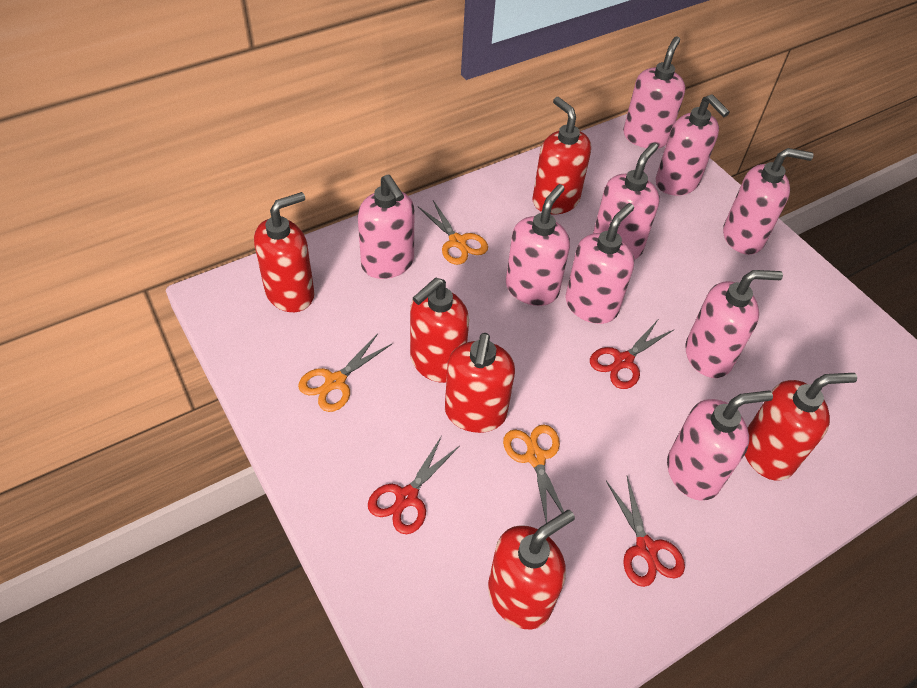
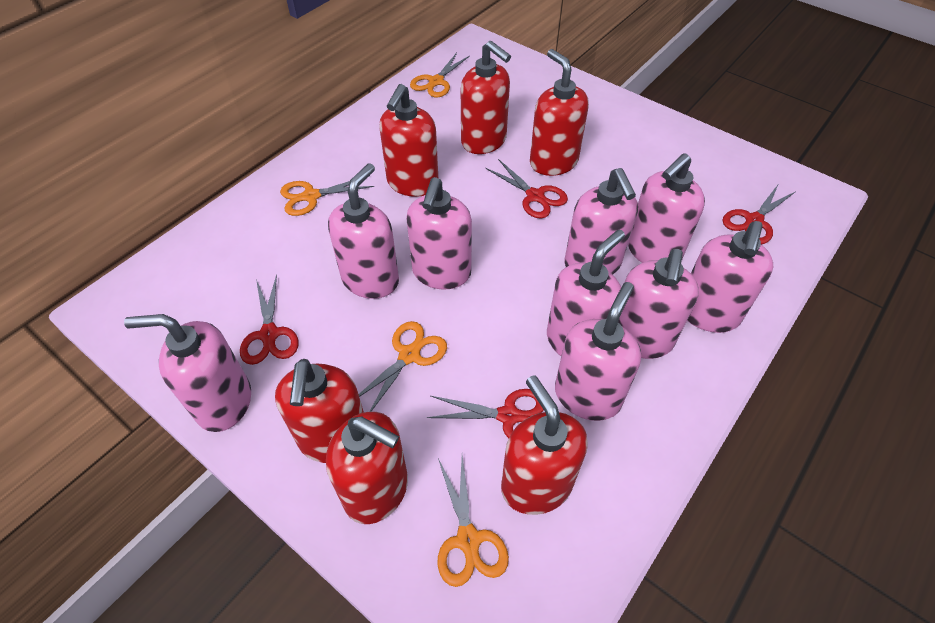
orange scissors: [298,334,392,412] [418,200,488,265] [503,425,564,523] = 3 -> [280,181,374,216] [359,321,447,411] [410,53,470,98] [438,455,509,587] = 4
red scissors: [368,436,459,534] [590,320,673,389] [606,476,685,587] = 3 -> [240,274,299,365] [427,389,544,438] [486,159,568,219] [723,185,795,244] = 4

